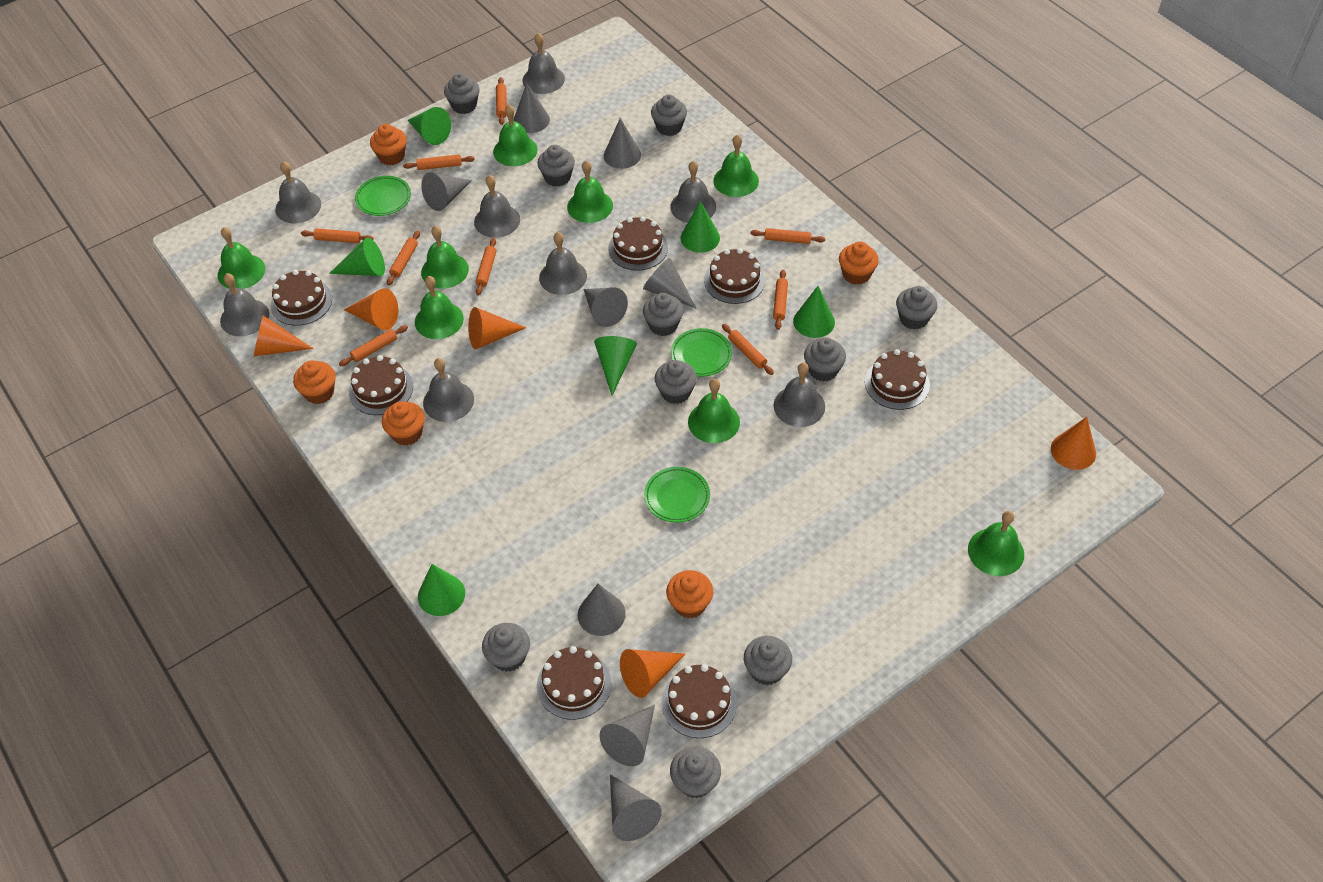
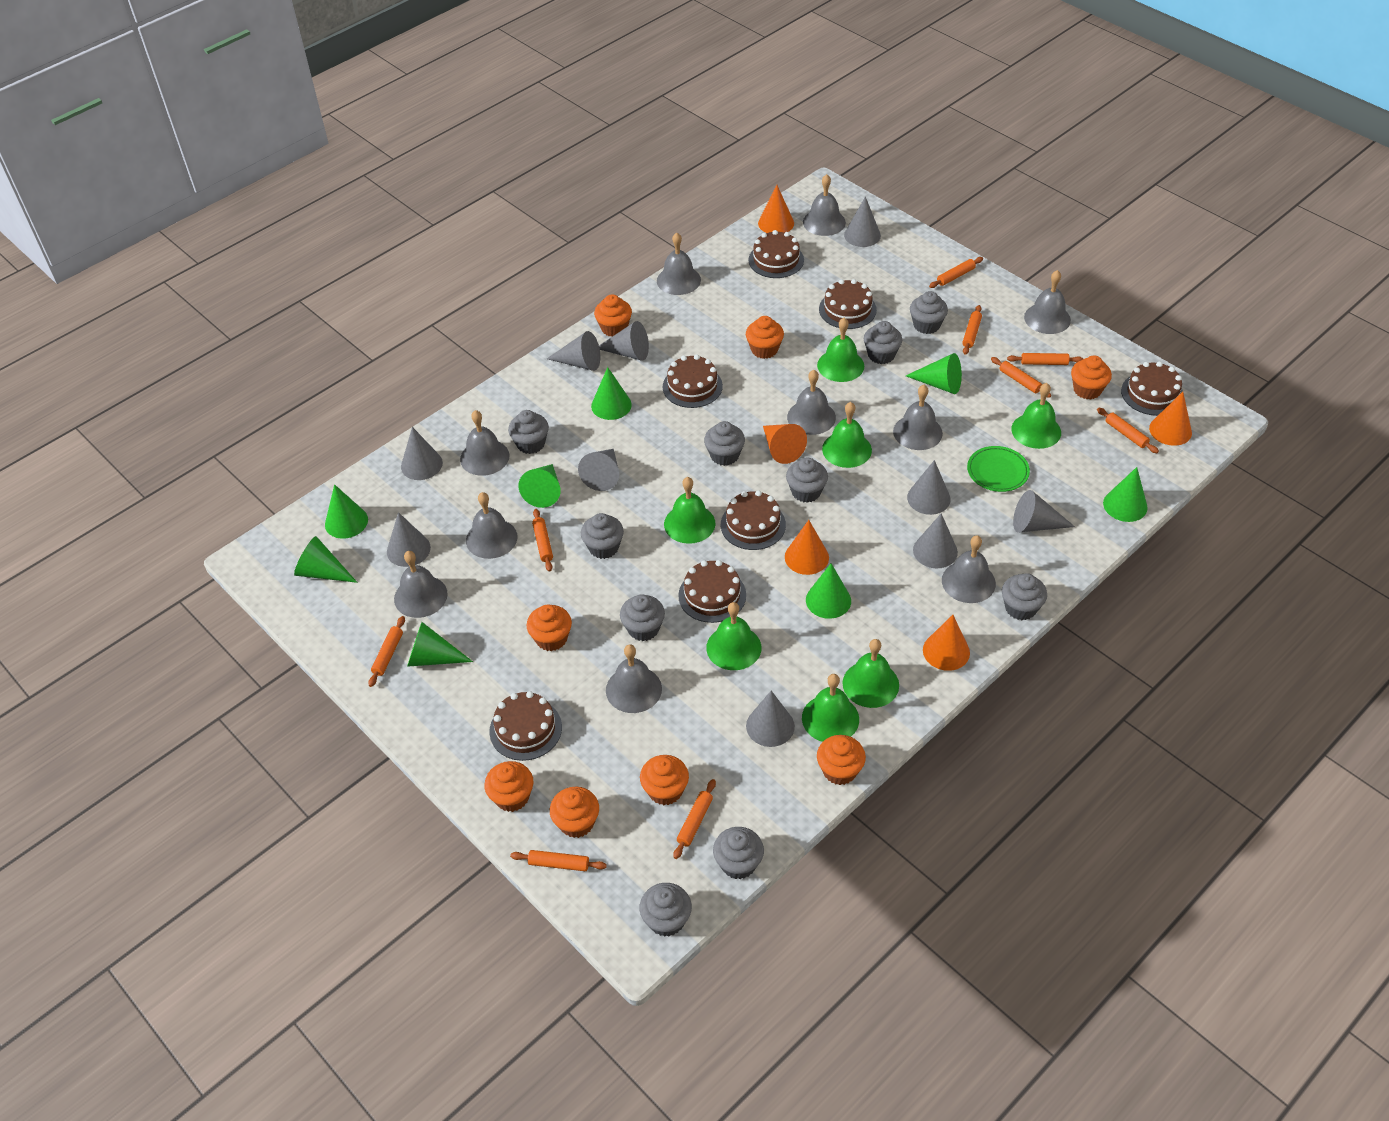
green bell: [218,227,265,289] [415,276,464,339] [421,226,469,289] [493,105,538,166] [567,161,613,223] [688,379,740,443] [713,134,759,197] [968,511,1024,576] = 8 -> [664,477,715,544] [706,602,761,670] [802,674,859,742] [817,318,864,382] [822,402,872,468] [843,639,899,708] [1011,383,1061,449] = 7
green cone: [329,238,385,276] [408,107,451,145] [418,564,465,616] [594,336,637,395] [681,201,720,253] [793,286,835,338] = 6 -> [294,536,358,583] [325,484,368,539] [407,622,473,667] [518,464,561,508] [591,367,632,420] [806,563,851,619] [906,353,962,394] [1103,467,1148,522] = 8
green plate: [355,176,411,216] [644,467,710,523] [671,328,732,377] = 3 -> [967,446,1030,492] = 1
grey bell: [220,273,269,336] [275,161,321,224] [423,358,474,422] [474,175,520,238] [523,33,565,94] [539,232,587,295] [670,161,716,223] [773,363,825,427] = 8 -> [394,551,448,618] [460,410,509,476] [466,492,517,559] [606,644,662,713] [657,233,701,295] [787,370,836,435] [803,174,846,236] [893,385,943,450] [942,535,996,603] [1024,270,1071,334] = 10
grey cone: [421,172,472,211] [513,83,550,133] [578,584,626,636] [584,287,628,327] [599,705,655,766] [604,118,641,169] [610,775,662,841] [643,258,696,308] = 8 -> [387,512,431,567] [401,427,443,480] [547,331,600,371] [578,449,619,491] [599,321,649,361] [746,691,795,747] [844,196,881,247] [907,460,951,515] [913,513,958,568] [1013,490,1075,532] = 10
orange cupcake: [293,360,336,404] [370,124,407,165] [382,401,425,446] [666,570,713,618] [839,242,879,285] = 5 -> [484,761,534,812] [527,605,572,651] [550,787,599,838] [594,294,632,337] [640,755,689,805] [746,316,784,359] [817,735,866,785] [1071,355,1112,400] = 8

